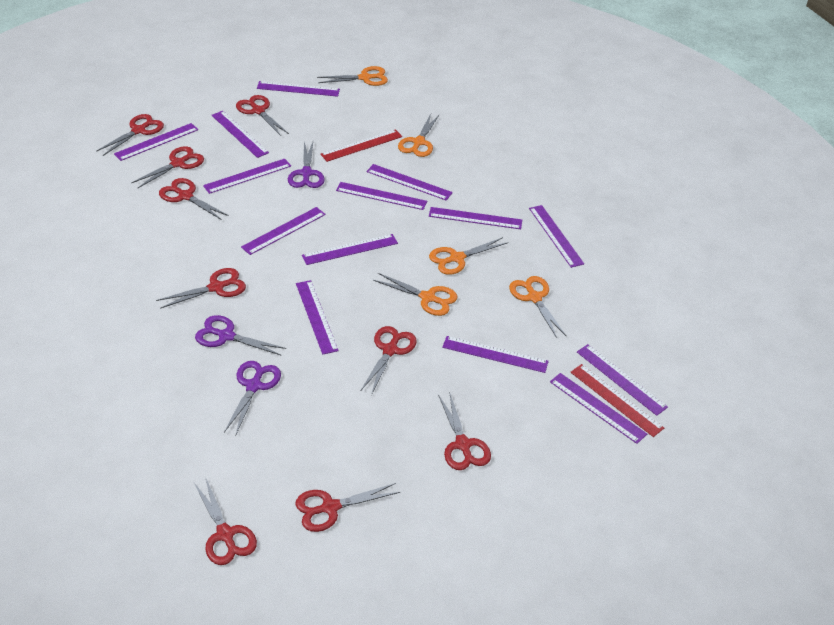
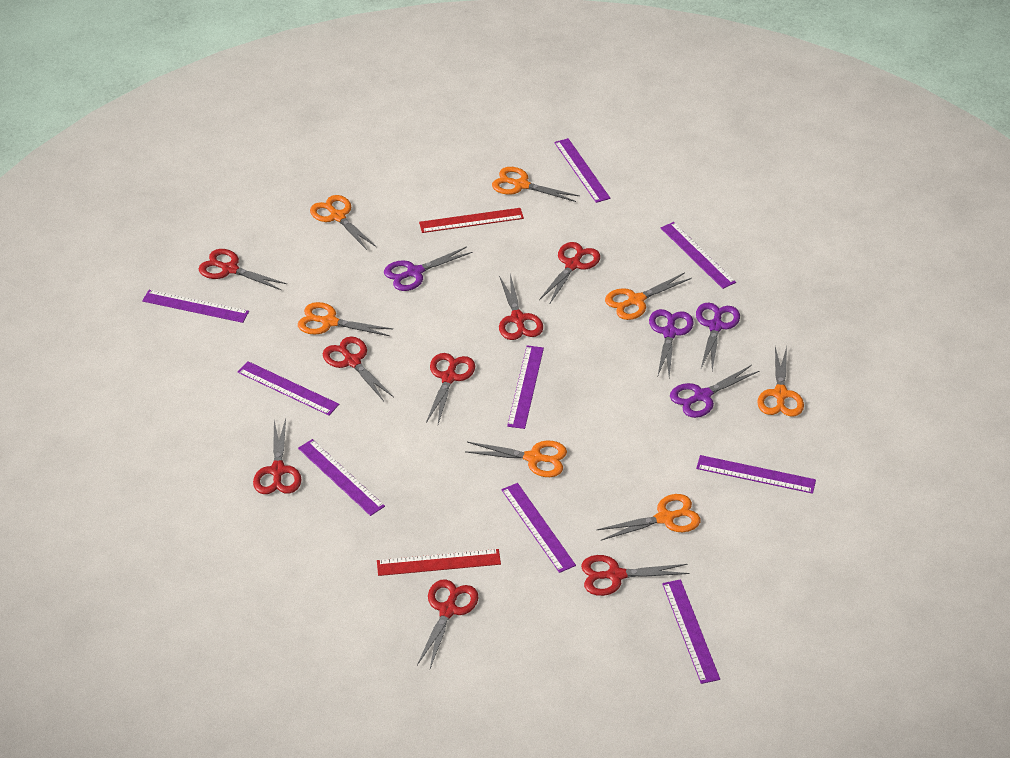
orange scissors: [317,66,388,86] [373,273,457,316] [398,114,440,157] [429,237,508,275] [509,276,566,338] = 5 -> [298,302,393,336] [310,195,377,250] [465,441,567,477] [492,167,579,202] [597,494,701,540] [605,272,692,320] [757,347,804,417] = 7
purple ruler: [114,123,198,161] [203,159,291,194] [212,111,269,158] [241,207,326,255] [257,81,340,97] [296,280,339,355] [302,234,398,265] [336,182,427,210] [367,164,453,201] [429,207,522,229] [442,336,549,373] [529,205,584,268] [550,373,647,444] [577,344,668,416] = 14 -> [142,290,249,323] [238,361,339,415] [298,439,385,516] [501,483,576,573] [507,345,544,429] [554,138,611,203] [661,222,736,289] [662,579,720,684] [696,455,816,494] = 9
purple scissors: [195,315,286,356] [224,361,281,436] [288,141,325,188] = 3 -> [384,247,473,291] [649,309,694,377] [670,365,759,418] [696,303,740,371] = 4
red scissors: [96,114,164,156] [132,146,204,188] [156,268,246,309] [159,178,229,220] [194,477,257,565] [236,95,289,136] [295,483,400,532] [361,326,417,395] [438,392,491,470] = 9 -> [199,249,287,290] [253,419,301,494] [323,337,394,401] [417,579,479,668] [426,353,475,424] [499,274,543,340] [539,242,600,305] [581,555,690,596] = 8

